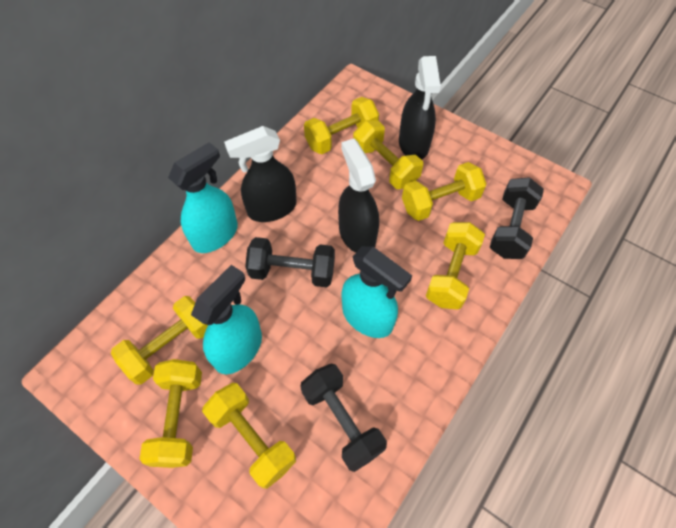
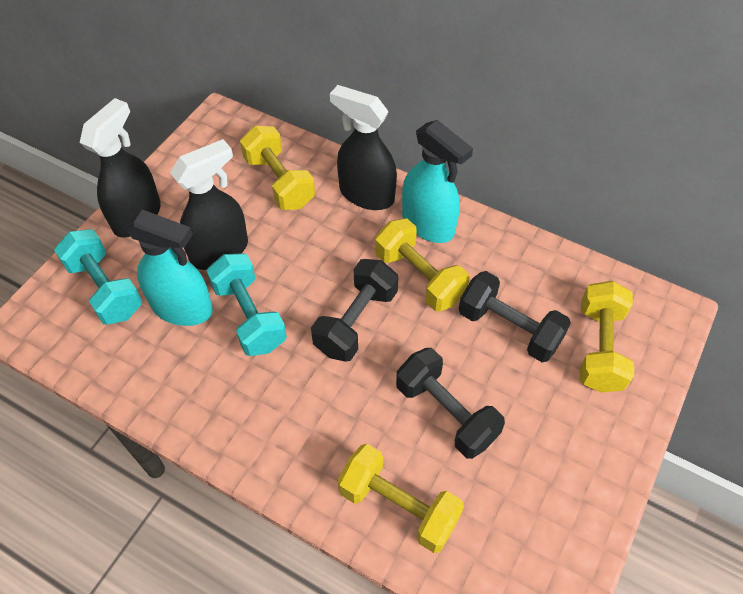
turquoise dumbbell: none = 0 -> [54,229,142,325] [206,253,287,356] = 2
turquoise spray bottle: [168,142,238,253] [191,265,262,374] [341,246,412,338] = 3 -> [125,210,213,326] [402,120,473,243] = 2
yellow dumbbell: [111,296,208,384] [140,359,202,468] [202,383,296,489] [304,97,379,154] [353,120,423,189] [402,162,487,221] [426,222,485,310] = 7 -> [240,126,315,210] [338,444,464,553] [375,218,470,311] [579,281,634,393] = 4

